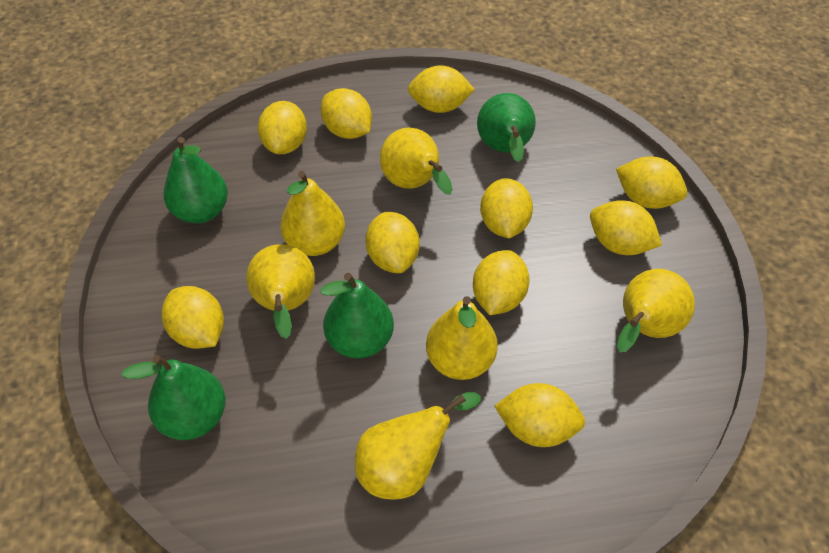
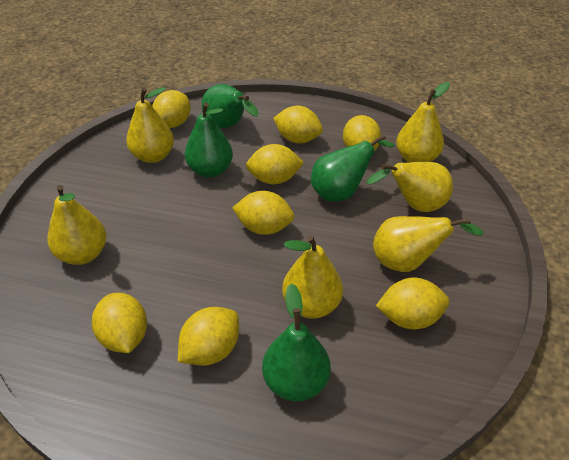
yellow lemon: [162,286,224,349] [258,101,307,154] [321,88,372,139] [365,212,420,273] [408,65,475,113] [473,250,530,315] [480,178,533,238] [494,383,585,447] [590,200,662,255] [616,156,687,209] = 10 -> [92,293,147,353] [152,90,191,128] [178,307,239,366] [232,191,294,235] [246,144,304,184] [273,106,323,144] [343,115,381,151] [376,278,449,329] = 8

